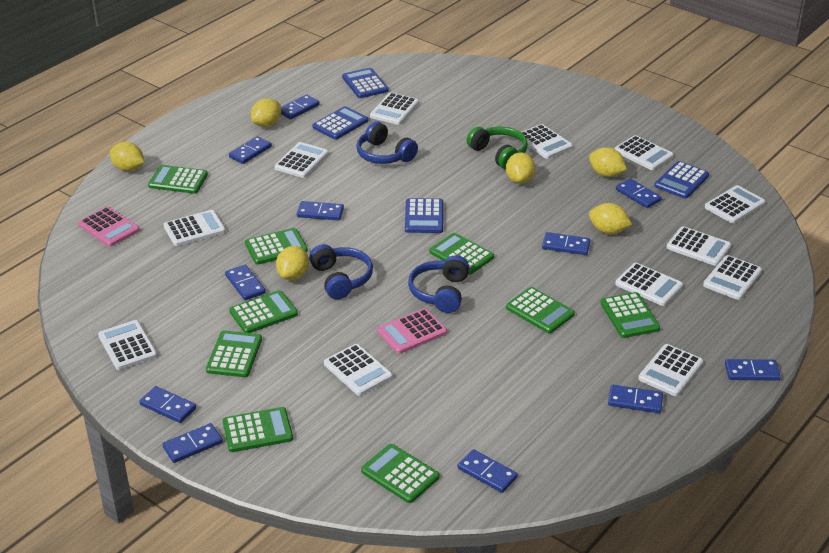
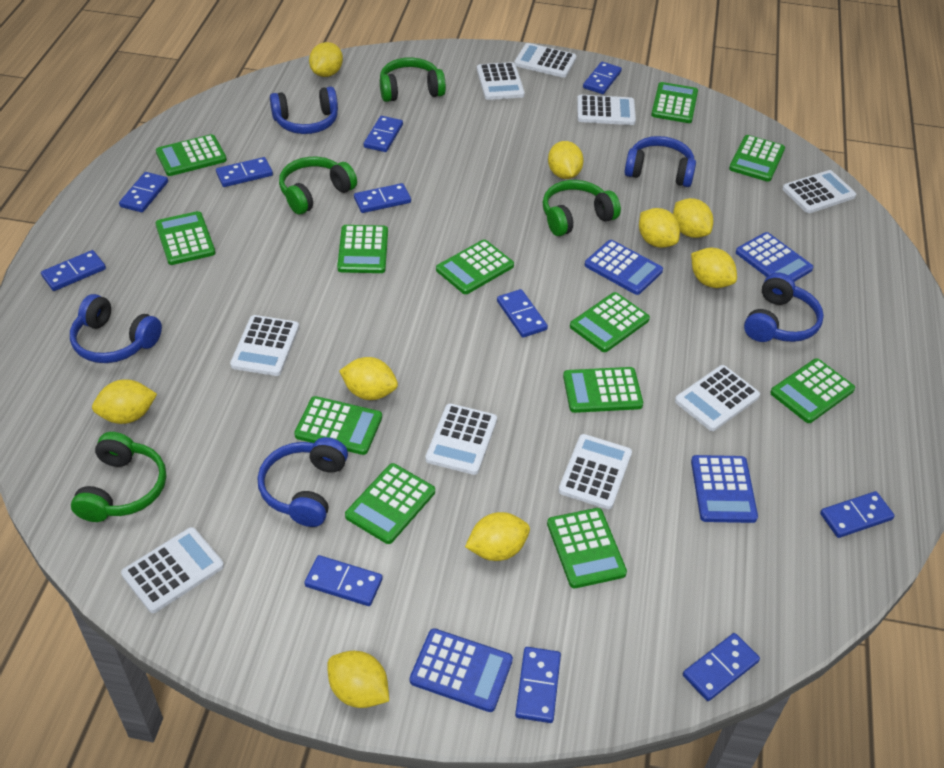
blue headphones: [309,244,373,300] [356,122,418,164] [408,255,469,313] = 3 -> [70,294,162,363] [258,437,348,527] [270,87,338,134] [624,136,696,187] [744,273,824,342] = 5
green calculator: [148,165,208,194] [206,330,262,377] [223,407,293,452] [229,290,298,333] [245,228,308,264] [361,444,439,503] [429,233,494,275] [506,287,575,333] [601,292,660,338] = 9 -> [155,211,215,265] [156,134,227,176] [294,396,382,455] [337,225,388,273] [345,463,435,544] [436,240,514,294] [547,508,627,588] [563,367,643,413] [570,292,650,352] [651,82,698,123] [729,135,785,182] [770,358,855,423] = 12
green headphones: [467,127,528,169] = 1 -> [71,432,166,522] [279,157,357,215] [380,57,446,102] [543,180,621,236] = 4
pink calculator: [78,207,140,247] [377,308,447,354] = 2 -> none = 0
white calculator: [98,320,157,370] [164,210,226,246] [274,142,329,178] [324,344,392,396] [370,93,419,125] [518,124,573,159] [614,135,674,170] [615,263,683,306] [638,344,703,396] [666,226,731,266] [703,255,762,300] [705,185,765,223] = 12 -> [121,527,224,613] [230,315,299,376] [425,404,497,475] [477,62,525,100] [514,43,577,78] [558,434,632,509] [577,95,636,125] [675,365,760,431] [782,170,856,213] = 9
yellow lemon: [110,142,144,171] [251,98,281,127] [276,246,309,280] [506,152,535,184] [589,147,627,177] [589,203,632,234] = 6 -> [92,379,157,424] [309,42,343,77] [327,651,389,708] [339,357,398,400] [465,512,530,561] [548,141,584,179] [639,208,680,248] [673,198,713,238] [691,248,737,288] = 9

